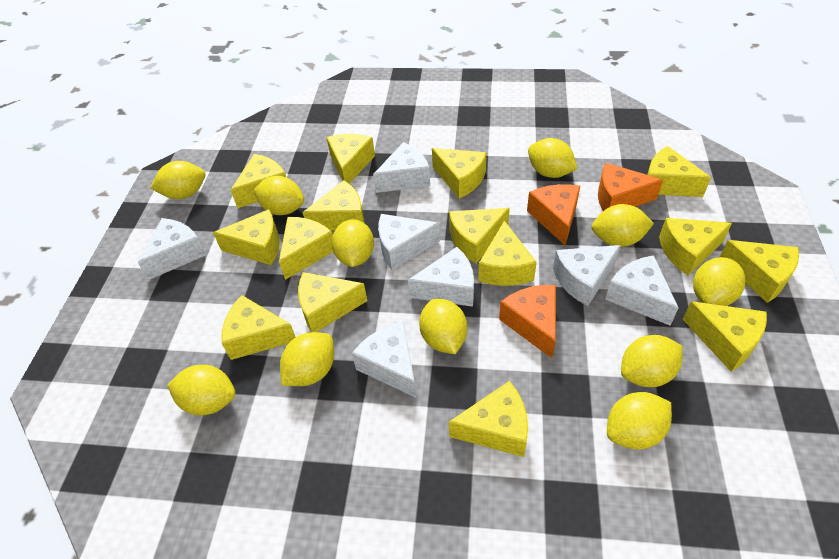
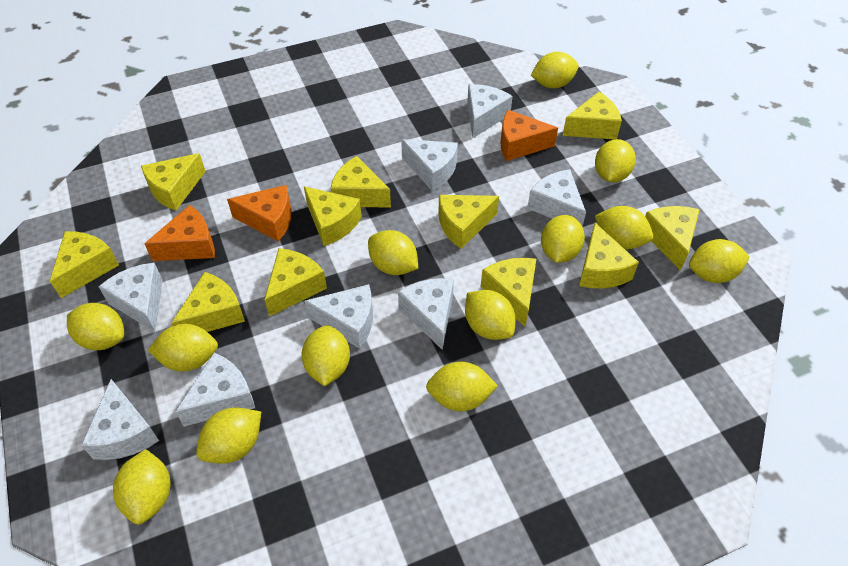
white cheese: [138,218,206,280] [352,322,416,398] [373,142,430,193] [378,214,440,270] [408,247,474,307] [553,245,621,306] [605,255,678,326] = 7 -> [81,379,159,460] [99,263,162,332] [175,353,255,427] [304,284,373,349] [398,278,454,350] [401,139,458,191] [467,84,513,138] [527,169,586,227] = 8
yellow cheese: [213,209,280,265] [222,295,296,360] [231,154,286,208] [279,217,333,280] [298,272,367,332] [302,180,365,230] [326,134,375,184] [432,148,486,199] [449,208,510,264] [449,381,528,457] [478,221,537,286] [647,146,711,197] [659,218,732,276] [682,301,767,372] [720,240,799,303] = 15 -> [50,231,119,298] [141,153,206,211] [171,272,245,332] [265,248,327,317] [304,187,362,246] [330,156,391,208] [439,195,499,249] [481,258,536,327] [563,92,622,140] [579,223,639,288] [645,206,700,271] = 11
yellow lemon: [151,161,205,199] [167,365,236,416] [254,176,304,215] [280,332,334,386] [332,219,374,267] [419,299,467,354] [528,138,577,178] [592,204,654,247] [607,392,672,449] [621,335,683,387] [693,257,746,306] = 11 -> [67,303,124,350] [113,449,170,524] [148,324,218,371] [196,407,261,464] [301,325,350,386] [368,230,418,275] [426,361,498,411] [465,290,516,340] [531,52,579,88] [541,215,585,263] [595,139,636,182] [595,206,653,249] [689,239,750,283] = 13

